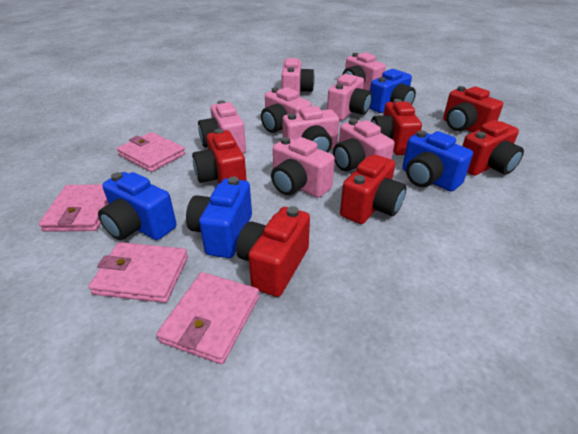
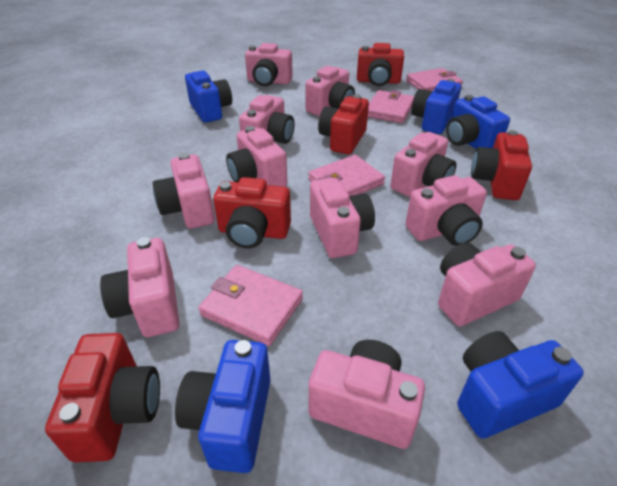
blue camera: [98,172,177,240] [186,177,252,258] [369,69,416,113] [402,130,473,192] = 4 -> [175,340,270,473] [185,70,232,123] [411,79,461,134] [446,95,510,149] [457,331,584,439] = 5
pink camera: [198,100,246,154] [261,87,312,133] [271,137,335,198] [281,58,315,97] [283,106,339,152] [327,74,372,120] [333,118,395,172] [342,52,386,91] = 8 -> [100,237,179,337] [153,153,215,229] [226,126,287,187] [239,95,295,144] [245,43,293,86] [305,66,355,116] [309,340,425,449] [310,177,375,258] [390,132,456,197] [405,175,487,246] [438,243,536,326] = 11
red camera: [192,129,247,183] [236,206,310,297] [340,154,406,224] [371,99,422,155] [443,86,503,132] [463,120,524,176] = 6 -> [45,333,160,462] [213,177,291,248] [318,94,369,154] [357,43,404,86] [471,130,532,200] = 5

